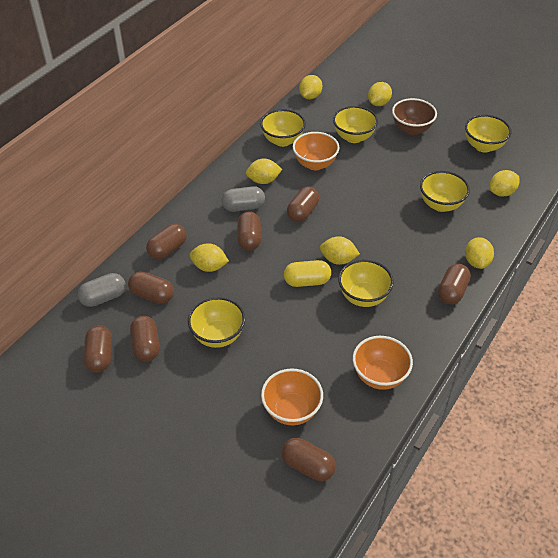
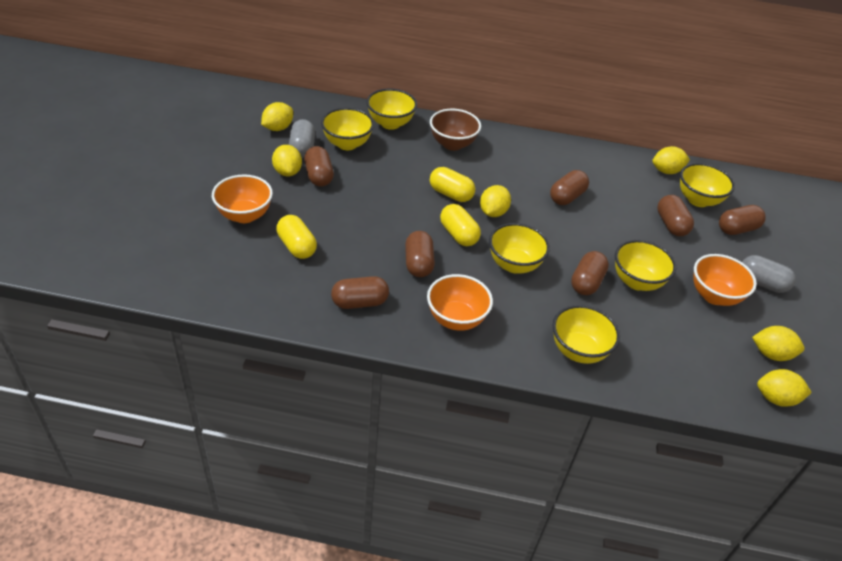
brown capsule: [83,325,112,373] [128,272,174,304] [130,316,160,362] [146,224,187,260] [237,212,261,251] [282,438,336,481] [287,186,319,222] [438,264,471,304] = 8 -> [304,146,334,187] [331,276,389,309] [405,231,435,277] [550,170,589,205] [571,251,609,295] [657,195,694,236] [719,205,766,235] = 7
yellow capsule: [284,260,331,287] = 1 -> [276,215,317,259] [430,167,475,202] [440,204,481,246] = 3
yellow lemon: [190,243,229,272] [246,159,282,184] [299,75,322,99] [320,236,360,265] [368,82,392,106] [465,237,494,269] [490,170,520,196] = 7 -> [261,102,293,131] [272,145,302,176] [480,185,511,217] [652,146,690,174] [752,326,804,361] [757,369,812,407] = 6

